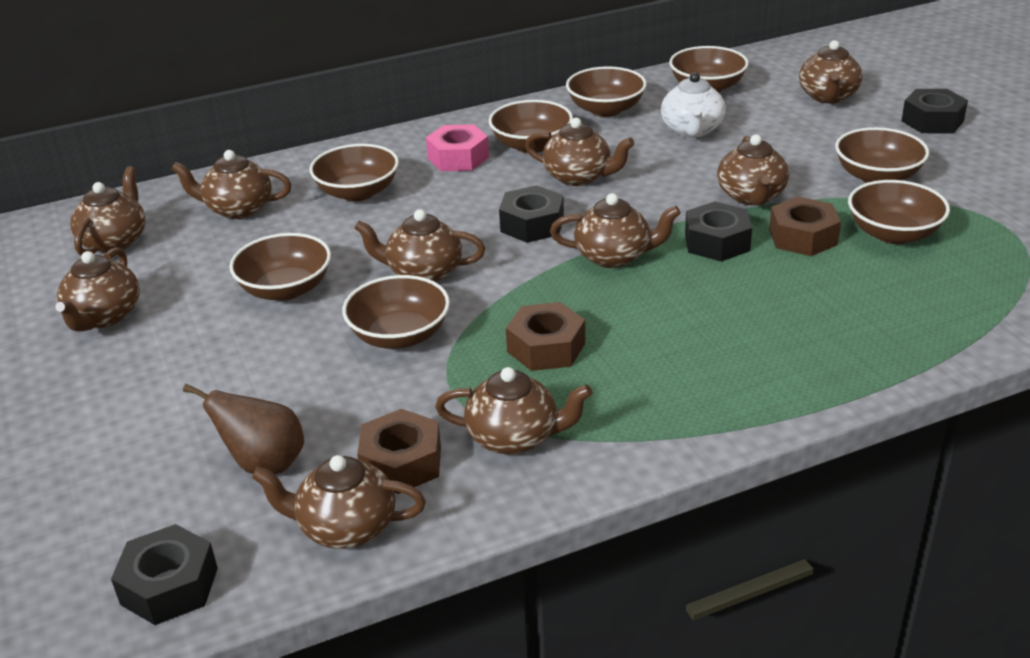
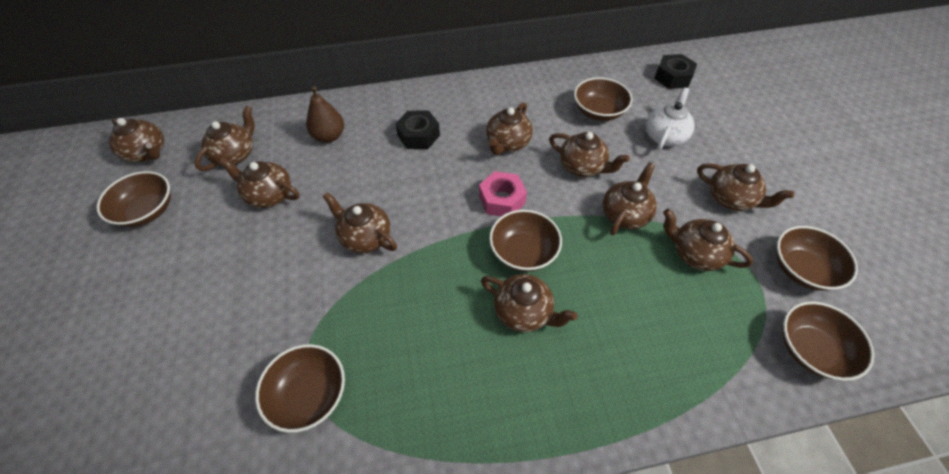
black nut: [111,524,218,625] [499,185,564,243] [685,201,752,262] [902,89,968,133] = 4 -> [395,111,440,149] [654,54,697,89] = 2
brown bowl: [229,233,331,301] [309,144,399,201] [342,275,450,349] [489,100,573,153] [566,66,647,117] [669,46,749,93] [835,127,929,183] [848,180,950,244] = 8 -> [97,171,171,227] [255,344,345,433] [489,210,562,272] [574,77,632,121] [776,226,858,291] [782,301,874,381] = 6
brown nut: [357,409,441,494] [506,302,585,371] [769,197,841,256] = 3 -> none = 0

